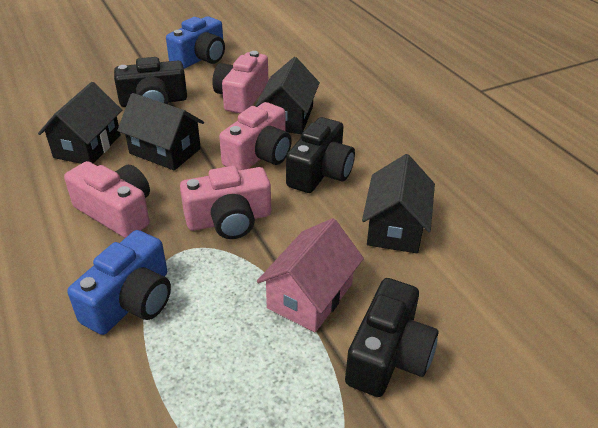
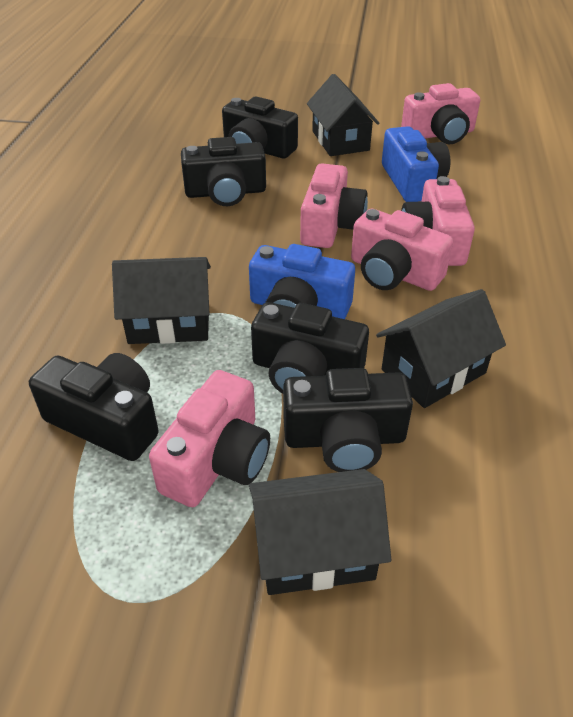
black camera: [114,57,187,107] [286,117,355,193] [345,278,438,397] = 3 -> [29,353,159,461] [181,137,266,206] [222,96,298,158] [251,302,369,394] [283,368,413,472] = 5
pink camera: [64,161,150,238] [180,166,271,239] [212,51,268,113] [219,102,292,171] = 4 -> [149,370,270,507] [300,163,368,248] [351,209,453,291] [401,83,480,144] [401,176,475,266] = 5
pink house: [257,218,364,332] = 1 -> none = 0

